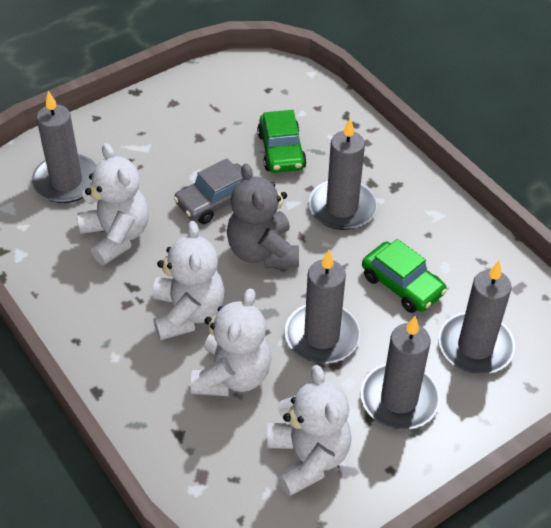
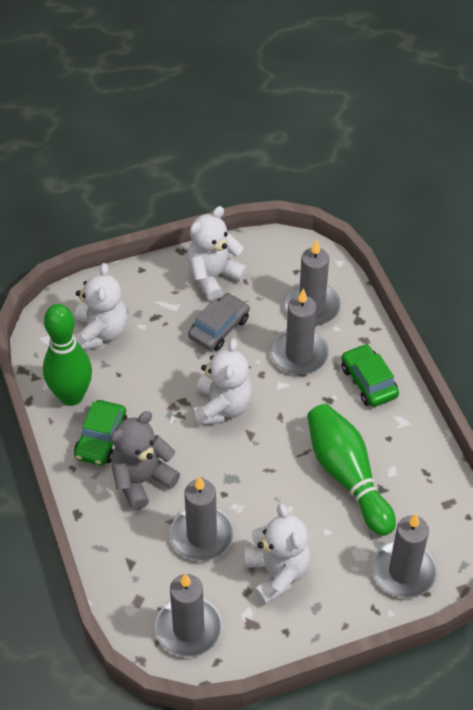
green bowling pin: none = 0 -> [43,304,92,406] [307,404,396,536] = 2

